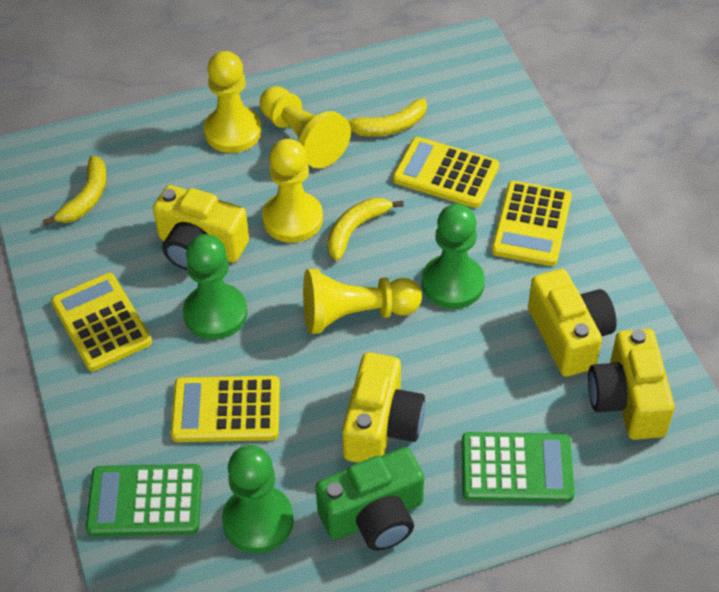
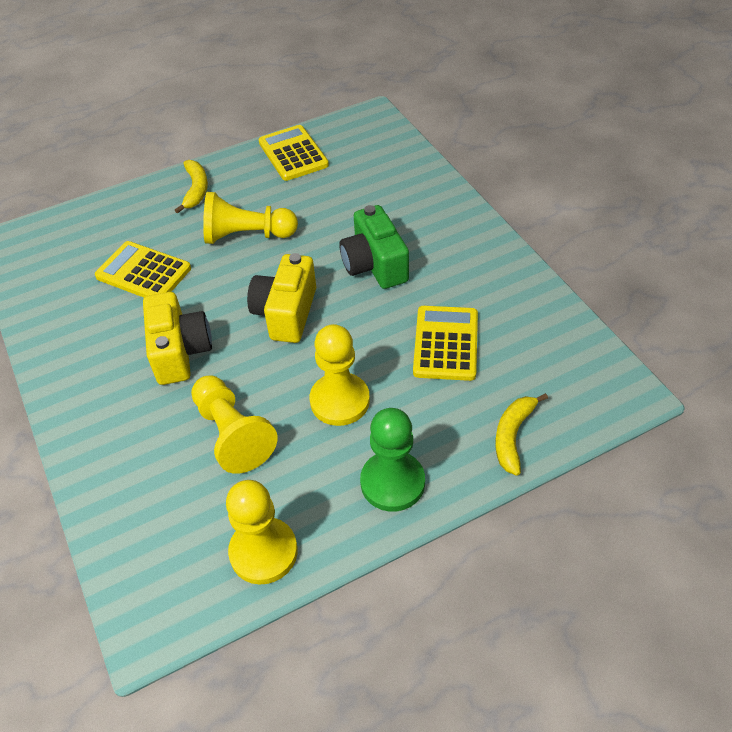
green calculator: [86,464,202,536] [461,432,575,502] = 2 -> none = 0
green pawn: [183,234,247,340] [222,445,294,553] [421,204,485,309] = 3 -> [360,408,425,512] = 1
yellow banana: [43,155,107,226] [327,198,404,261] [348,98,427,136] = 3 -> [175,160,208,213] [495,393,548,476] = 2
yellow calculator: [51,273,152,371] [171,376,280,442] [393,137,499,208] [492,181,572,266] = 4 -> [95,241,191,297] [258,125,329,181] [413,306,478,381] = 3
yellow camera: [153,185,249,270] [342,352,425,463] [528,269,617,377] [588,329,675,440] = 4 -> [143,292,212,385] [247,253,316,343] = 2

